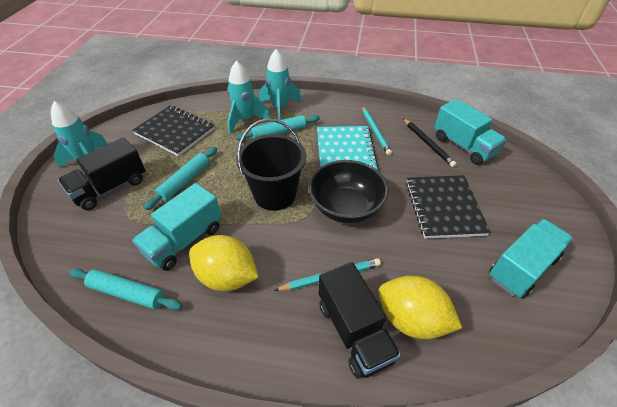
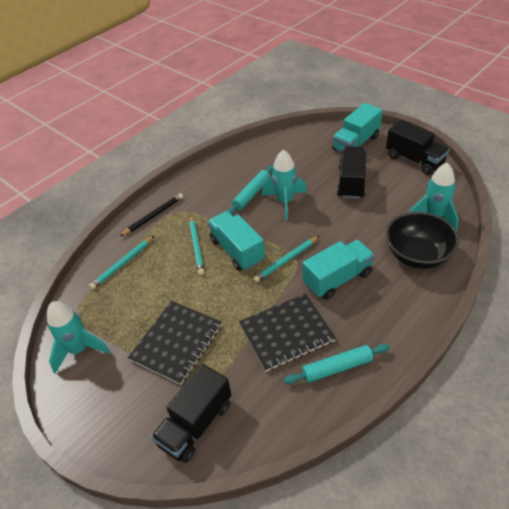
black bucket: [236,119,306,211] = 1 -> none = 0
black truck: [58,137,146,210] [319,262,401,379] = 2 -> [151,364,231,463] [337,146,366,199] [386,120,449,175] = 3
turquoise notebook: [317,126,379,170] = 1 -> none = 0
turquoise pencil: [274,258,381,291] [362,106,392,156] = 2 -> [89,236,154,289] [189,215,204,275] [253,236,319,282] = 3
turquoise rolling pin: [69,269,182,310] [144,147,217,210] [236,115,320,141] = 3 -> [227,165,273,215] [284,343,390,384] = 2
yellow lemon: [189,235,259,291] [378,276,462,339] = 2 -> none = 0

